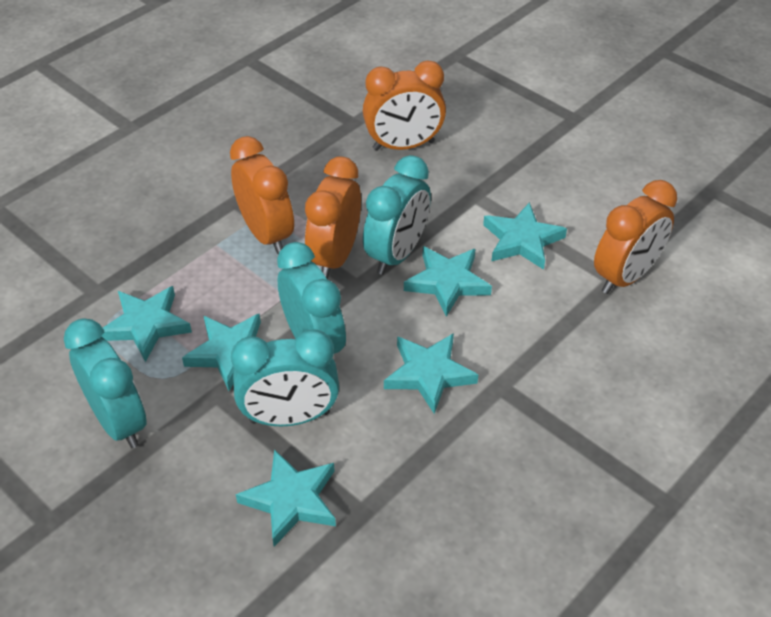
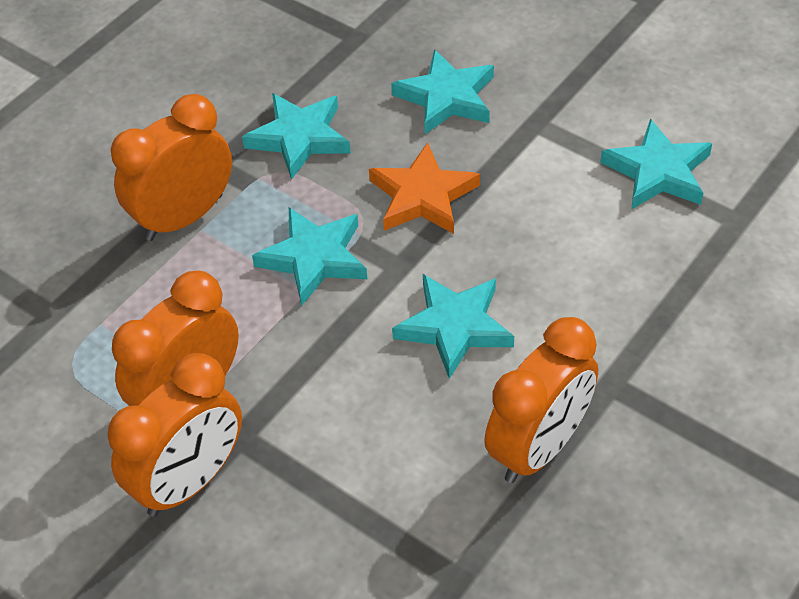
orange star: none = 0 -> [369,142,480,234] = 1
turquoise clock: [64,318,147,448] [231,329,339,427] [277,242,346,354] [363,155,431,275] = 4 -> none = 0
turquoise star: [101,286,192,362] [182,313,261,391] [236,449,336,547] [384,333,478,414] [404,246,492,317] [483,202,567,270] = 6 -> [242,93,351,180] [252,207,367,306] [391,49,494,134] [392,274,514,379] [600,119,712,210] = 5

